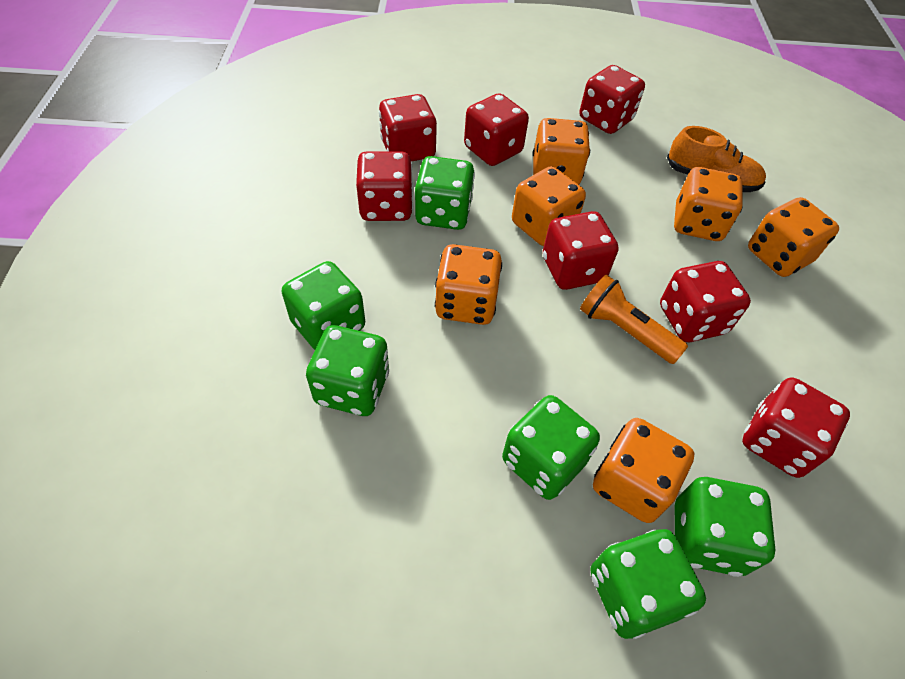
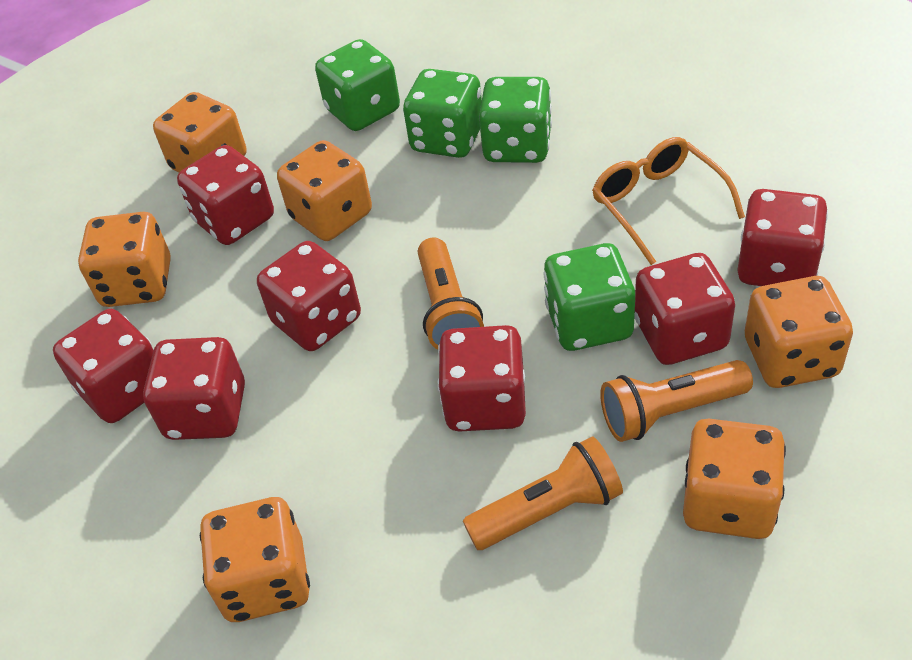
green dice: [282,261,365,350] [306,325,389,416] [415,156,475,230] [502,395,600,500] [590,529,706,639] [675,477,775,577] = 6 -> [315,39,400,131] [403,69,482,158] [479,77,552,163] [543,243,635,351] = 4
orange flashlight: [580,275,688,364] = 1 -> [418,237,484,350] [463,436,623,550] [600,360,753,442] = 3
orange glasses: none = 0 -> [592,137,745,265] = 1
orange shoe: [667,126,766,192] = 1 -> none = 0

